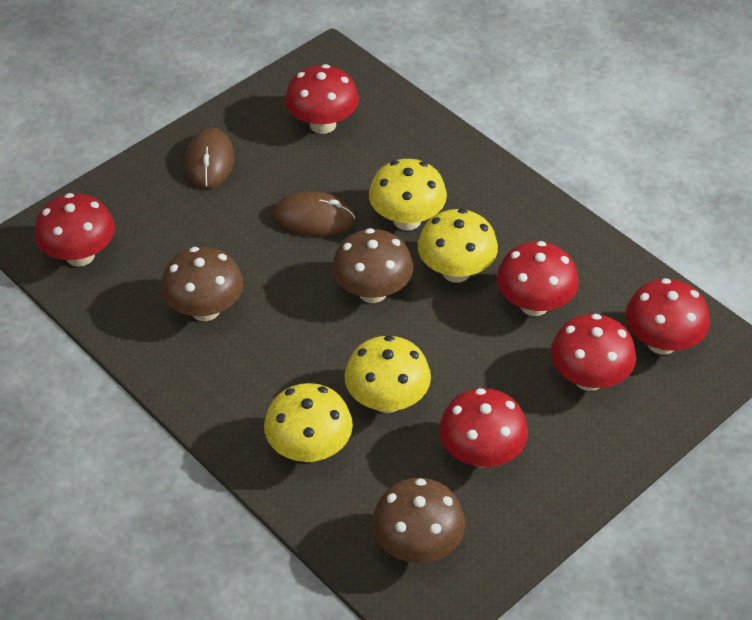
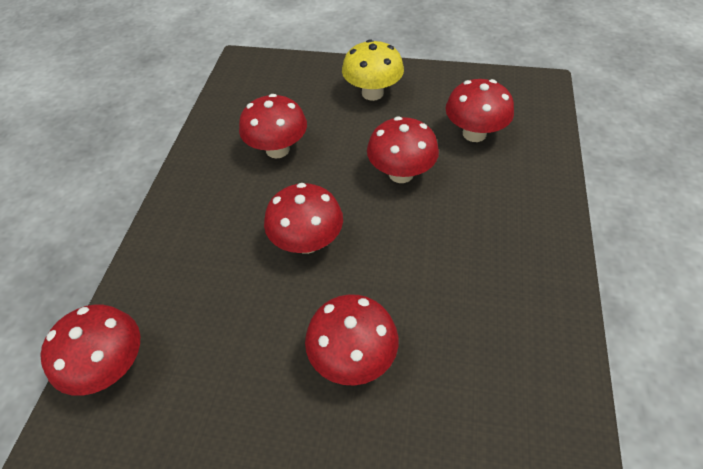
brown mouse: [185,127,234,189] [273,191,356,236] = 2 -> none = 0
brown mushroom: [161,247,243,321] [332,228,413,303] [372,478,465,563] = 3 -> none = 0
yellow mushroom: [264,383,353,462] [345,335,431,413] [369,159,447,231] [417,209,498,282] = 4 -> [342,39,404,101] = 1

